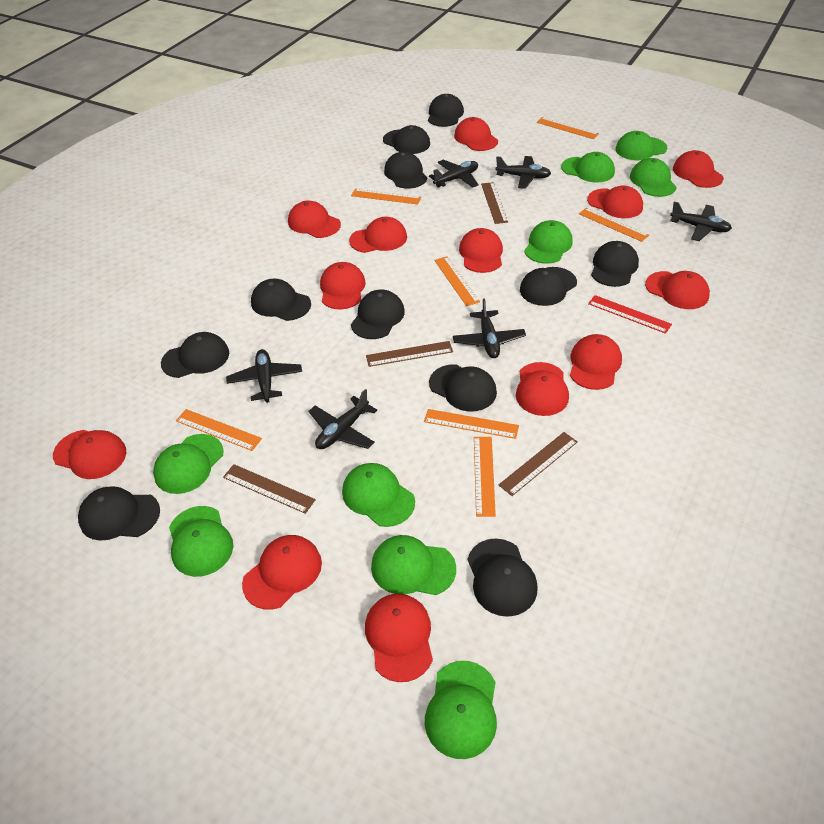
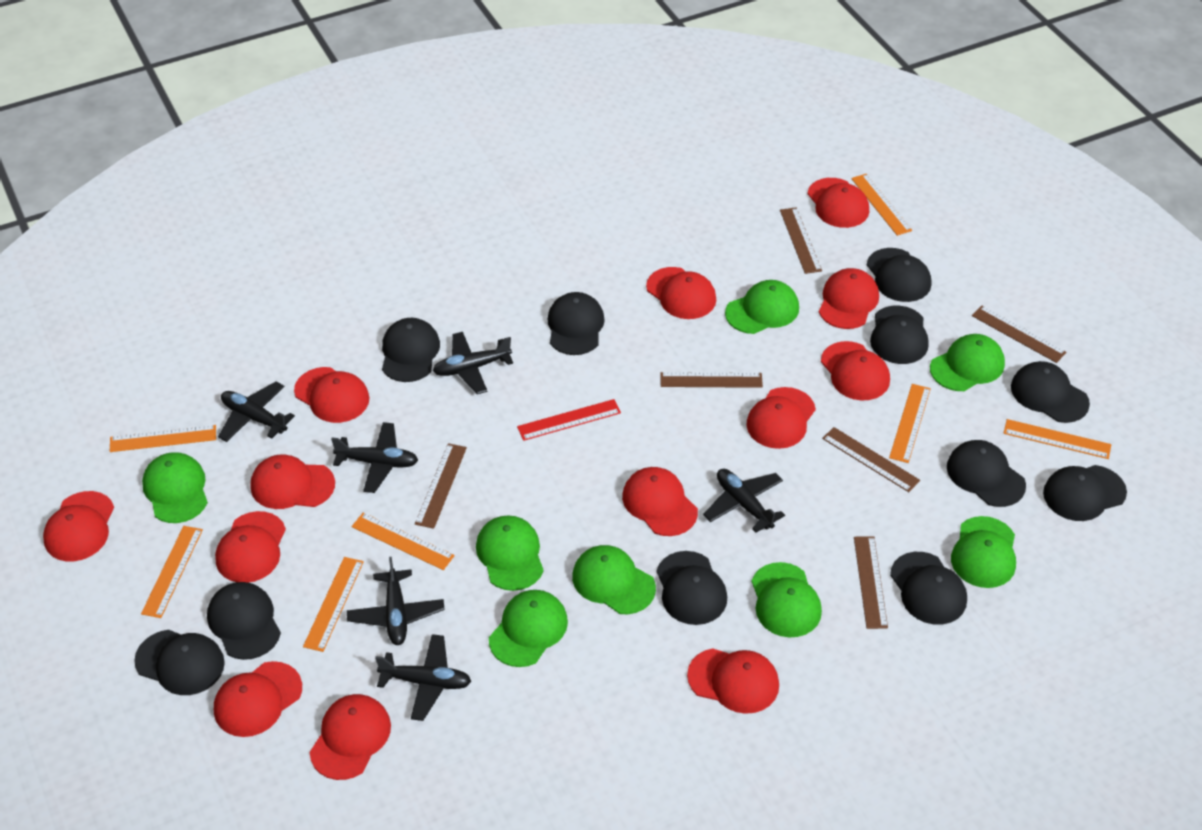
brown ruler: [223,464,316,514] [366,341,453,367] [481,182,508,224] [499,432,578,496] = 4 -> [415,443,467,529] [660,372,763,388] [780,207,822,274] [822,427,920,492] [854,536,888,629] [972,306,1066,363] = 6
green cap: [153,434,224,494] [169,506,233,577] [342,463,415,527] [371,535,456,595] [425,661,497,759] [524,220,573,264] [561,152,615,182] [615,131,667,160] [630,158,677,197] = 9 -> [142,452,208,523] [476,515,544,591] [489,590,568,667] [572,545,656,614] [725,280,799,334] [751,562,822,637] [930,334,1005,391] [951,516,1016,588] = 8

